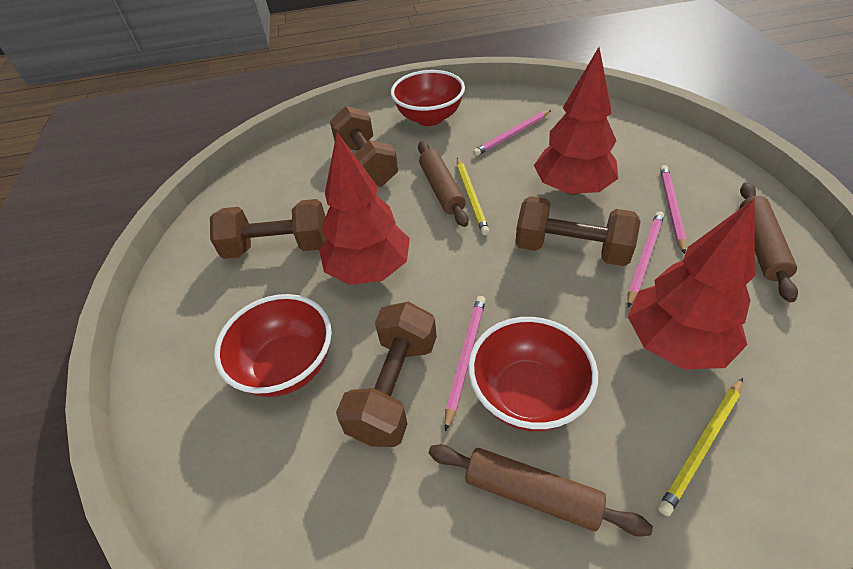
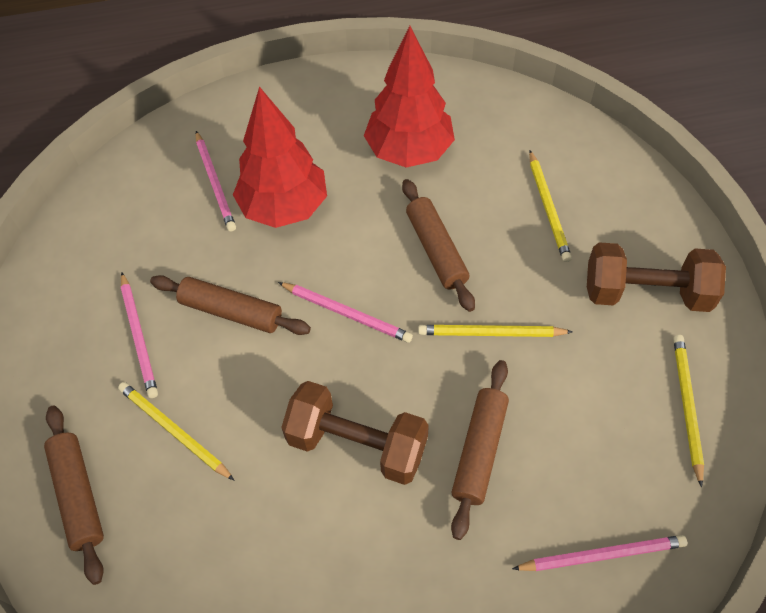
brown dumbbell: [210,199,327,259] [330,106,398,187] [336,302,437,447] [515,196,641,266] = 4 -> [281,381,429,485] [587,242,726,312] = 2
brown rolling pin: [418,141,469,227] [429,444,653,537] [739,182,798,302] = 3 -> [44,406,104,585] [150,275,311,335] [402,179,475,312] [451,360,509,540] = 4
red bowl: [214,294,332,397] [391,70,465,126] [468,317,598,431] = 3 -> none = 0
red tree: [319,133,410,285] [534,47,618,195] [628,199,755,369] = 3 -> [233,87,327,228] [364,26,455,168] = 2
yellow pencil: [457,157,490,235] [658,378,743,516] = 2 -> [118,382,234,480] [418,325,573,337] [529,150,572,262] [673,335,704,487] = 4

